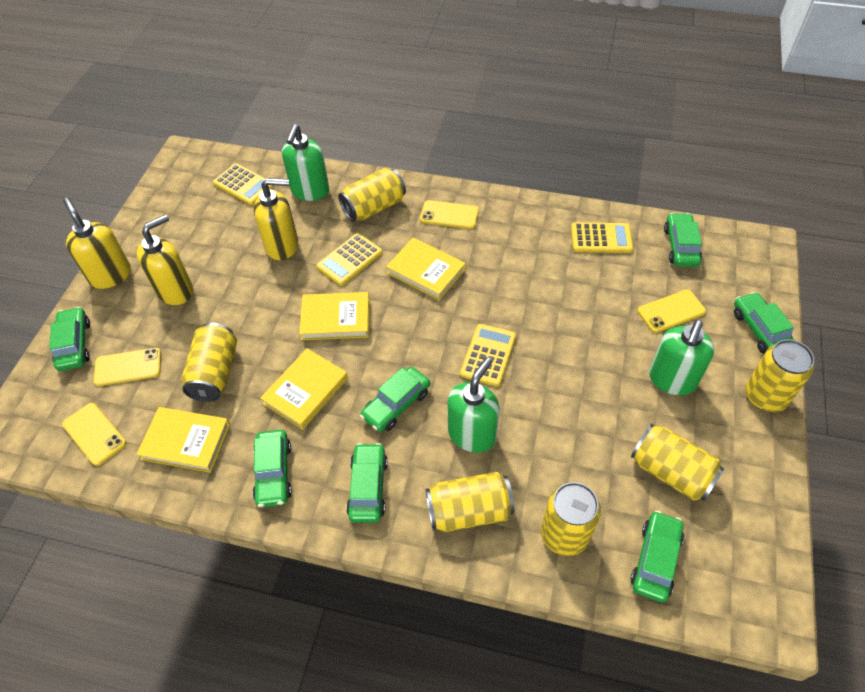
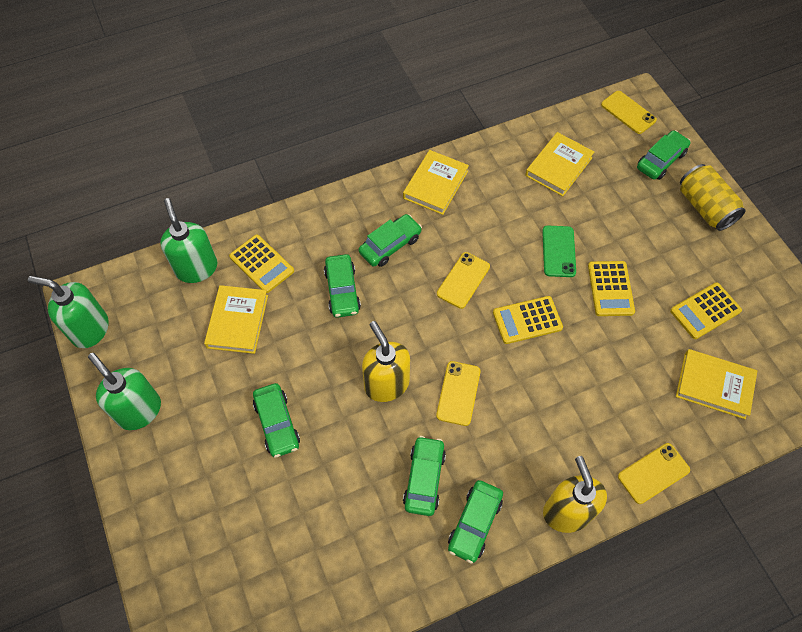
green car: [49,307,90,371] [252,430,292,507] [346,443,388,523] [360,367,430,432] [630,511,684,602] [664,213,702,267] [734,292,794,354] = 7 -> [253,383,300,458] [324,254,361,318] [359,214,422,267] [403,436,446,516] [448,480,503,564] [637,130,691,180] = 6
green phone: none = 0 -> [542,225,576,277] = 1
yellow can: [181,323,237,402] [338,168,406,222] [426,472,514,532] [541,482,601,556] [631,424,724,501] [745,339,814,412] = 6 -> [680,164,746,231] = 1
yellow soap dispenser: [63,198,131,289] [137,214,193,305] [254,178,298,260] = 3 -> [362,321,410,402] [543,456,607,533] = 2

